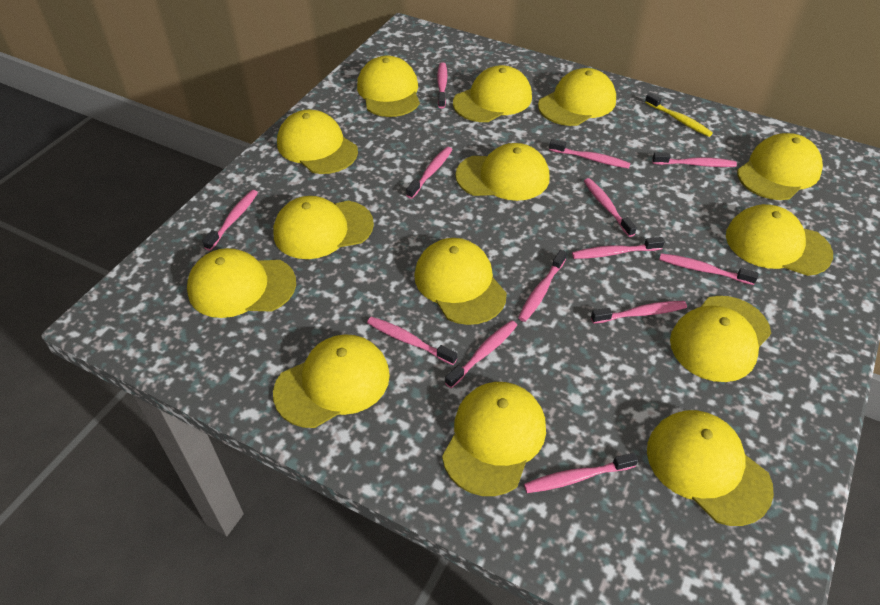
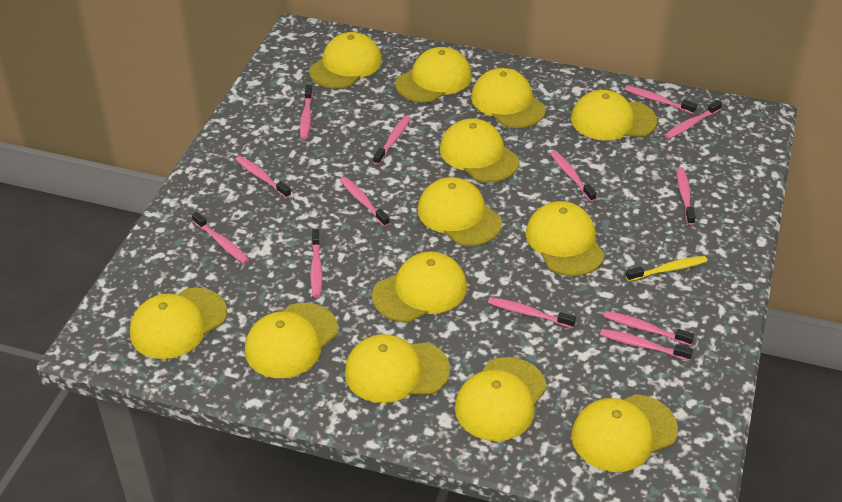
yellow cap: [187,248,296,318] [273,196,374,259] [273,334,390,428] [277,110,358,174] [357,55,420,117] [414,238,507,325] [442,382,546,496] [453,65,532,122] [455,143,550,201] [538,68,616,126] [647,410,774,526] [670,296,771,382] [726,204,833,276] [737,133,823,200] = 14 -> [130,288,227,359] [245,303,338,378] [309,32,382,89] [345,334,450,403] [372,251,467,323] [395,47,472,103] [417,177,502,246] [440,119,519,182] [455,357,547,441] [471,68,546,128] [526,201,605,276] [571,90,657,141] [571,394,678,472] = 13

